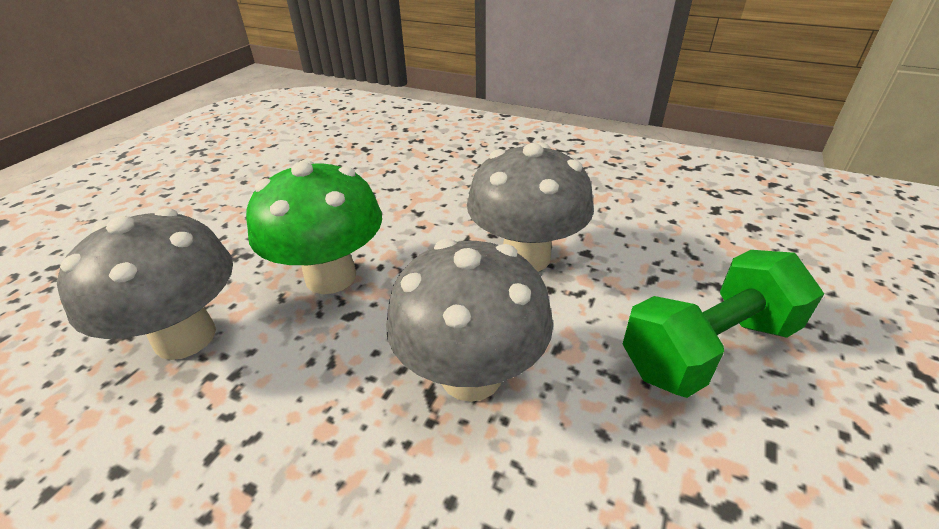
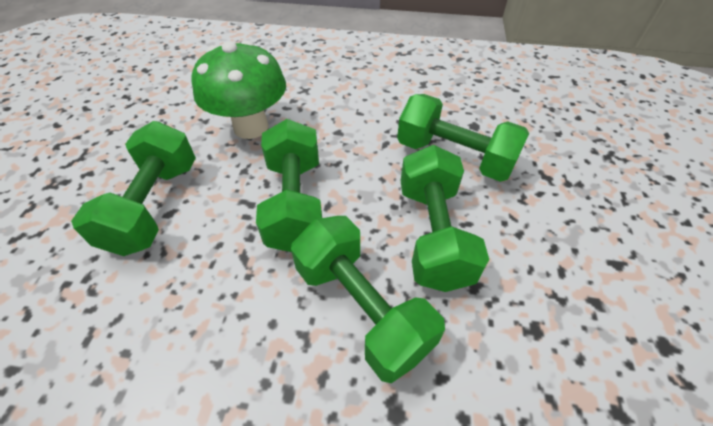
green dumbbell: [623,250,824,398] = 1 -> [71,121,196,256] [256,119,322,252] [291,216,445,383] [397,94,529,182] [401,145,489,292] = 5
grey mushroom: [57,208,233,360] [386,239,553,402] [467,143,594,272] = 3 -> none = 0

